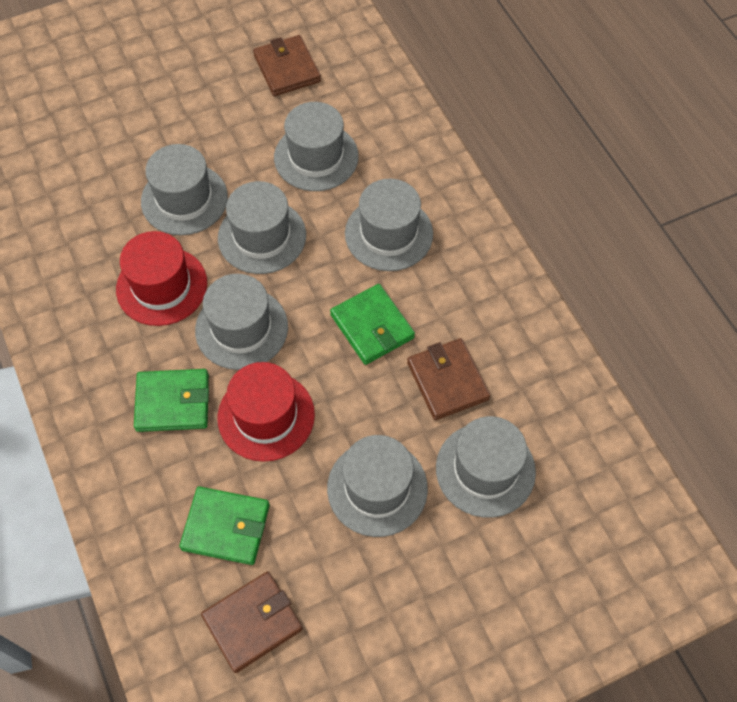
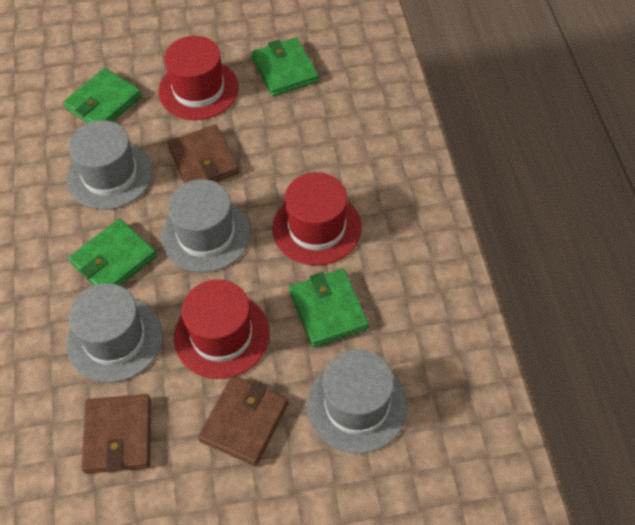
green wallet: [134,369,209,432] [179,486,270,565] [330,284,415,365] = 3 -> [63,68,142,123] [68,219,157,286] [251,37,319,96] [289,269,369,348] = 4
grey hat: [141,144,228,235] [195,274,288,370] [218,181,306,274] [274,102,359,191] [327,435,428,537] [345,179,433,271] [436,416,536,518] = 7 -> [66,283,163,383] [67,120,153,210] [161,179,251,273] [307,349,408,453] = 4
red hat: [116,231,207,326] [217,362,315,462] = 2 -> [158,36,239,120] [174,279,270,379] [272,172,362,266] = 3

